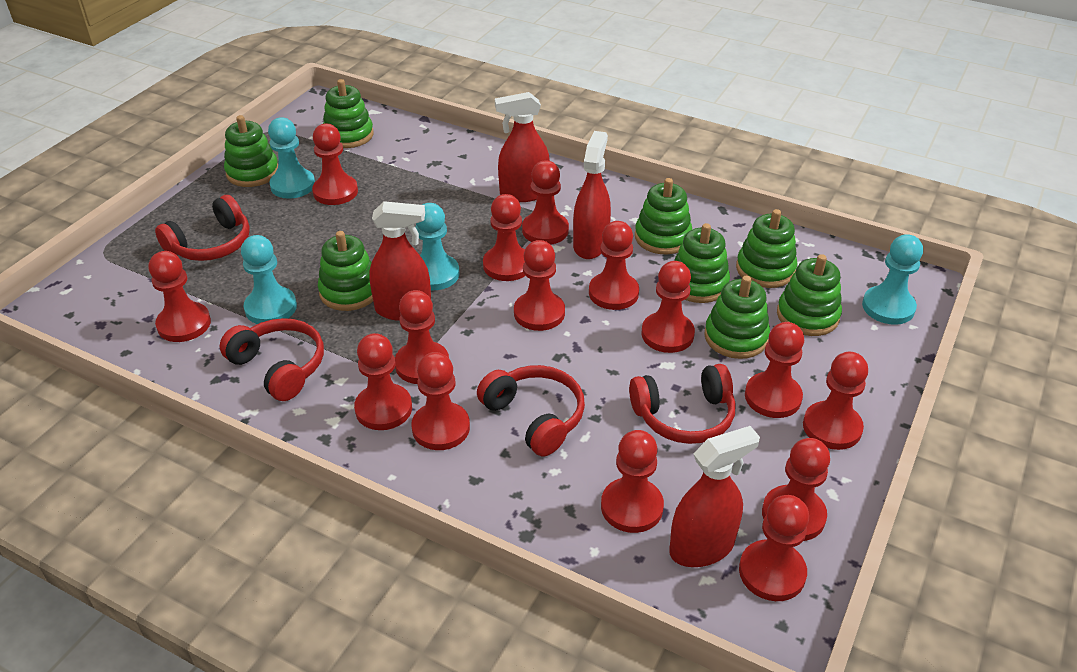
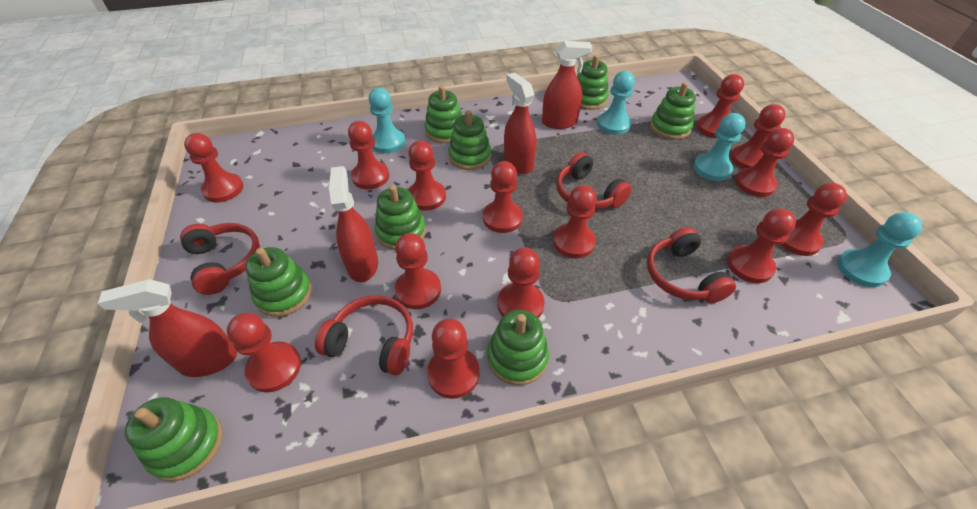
red pawn: [149,251,211,342] [312,124,358,205] [354,333,412,430] [395,290,449,384] [411,352,470,450] [483,194,525,281] [514,240,565,331] [522,161,569,245] [589,221,639,310] [601,430,664,533] [642,261,695,353] [739,495,809,601] [745,322,804,418] [762,438,830,541] [803,352,868,450] = 15 -> [184,133,244,203] [227,313,301,393] [348,121,389,189] [395,233,441,309] [408,140,446,211] [427,319,480,399] [483,161,523,233] [497,248,545,318] [553,185,597,258] [697,74,744,138] [727,208,796,283] [731,104,786,169] [736,128,794,197] [780,183,847,256] = 14

